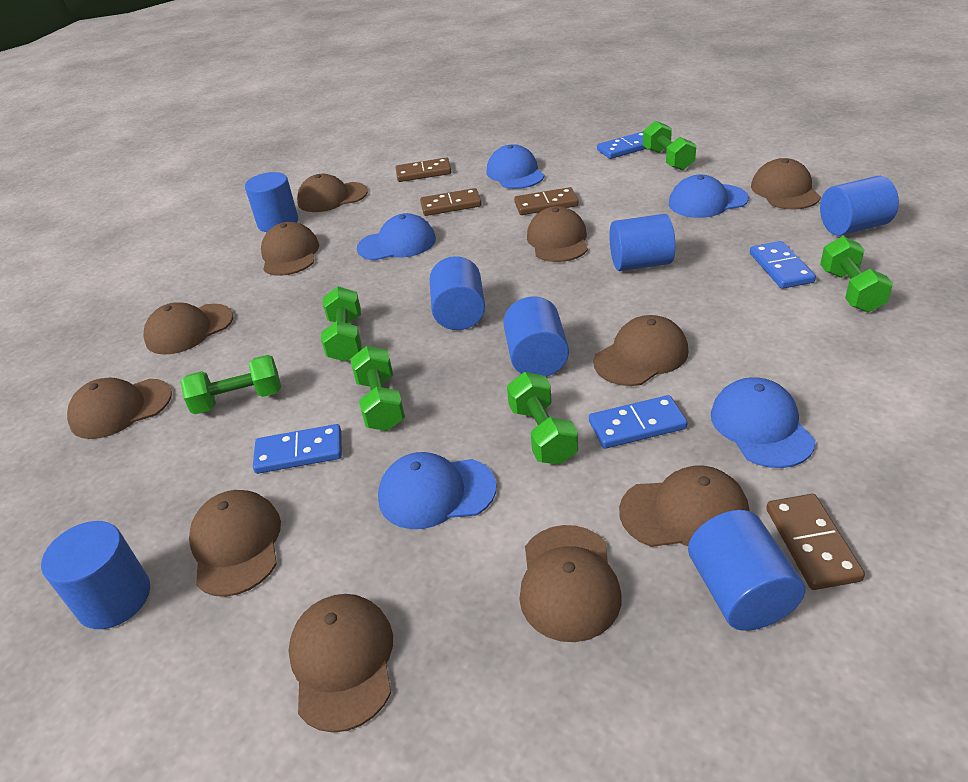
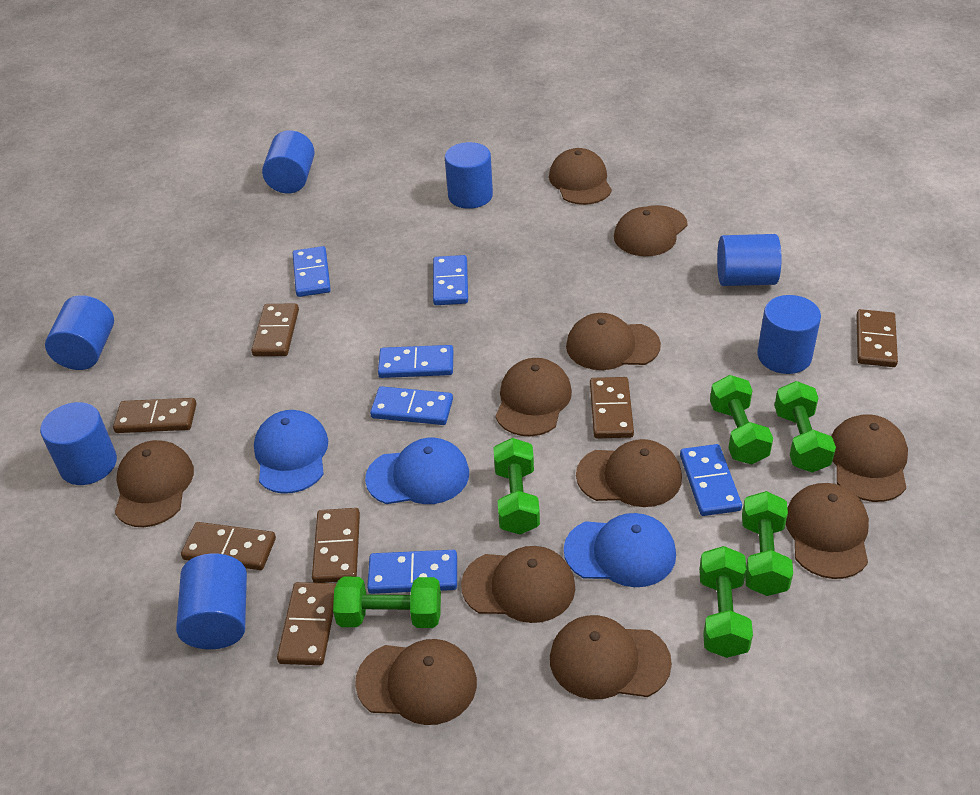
blue cap: [357,213,436,260] [378,452,497,529] [487,144,545,189] [669,175,749,218] [711,377,816,468] = 5 -> [254,410,328,494] [365,437,469,504] [564,513,676,587] = 3
blue domino: [253,424,342,474] [589,395,687,449] [597,132,647,159] [750,241,816,289] = 4 -> [293,246,331,297] [367,550,457,594] [370,386,453,425] [378,345,453,378] [433,255,468,305] [680,444,742,516] = 6
brown domino: [396,158,451,182] [420,188,482,216] [514,187,579,215] [766,494,865,590] = 4 -> [113,398,197,433] [181,522,276,570] [251,304,299,356] [277,582,336,665] [312,508,360,583] [590,377,634,438] [856,309,898,367] = 7

